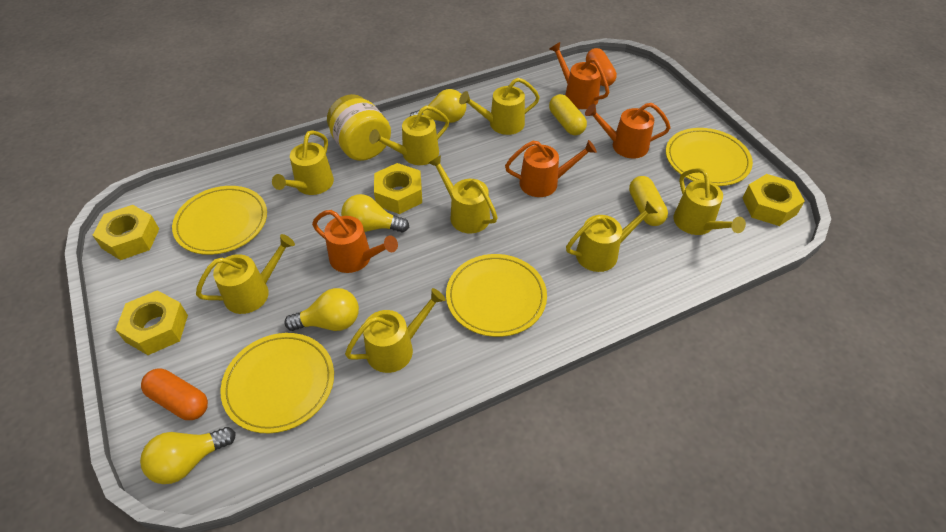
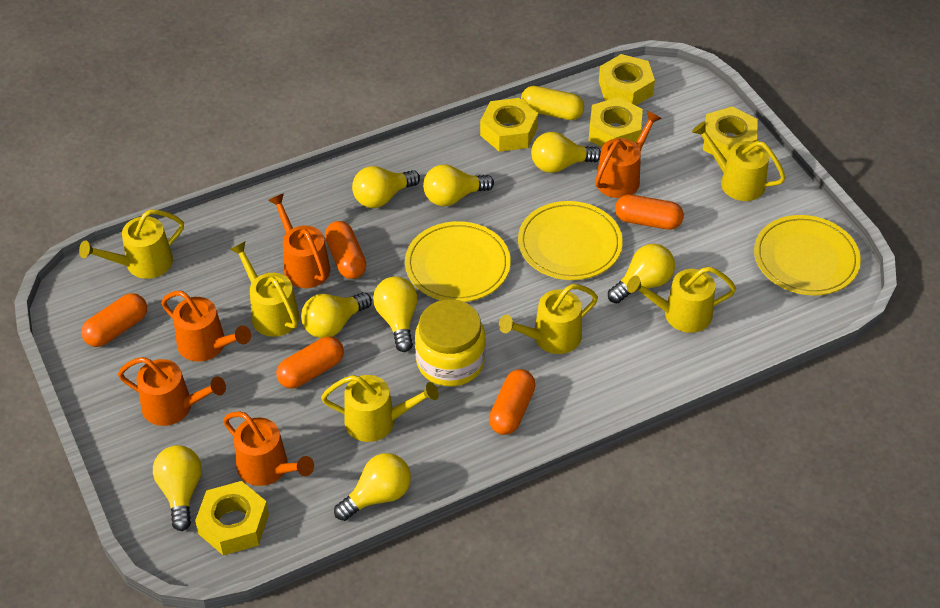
orange capsule: [141,369,208,420] [586,48,617,87] = 2 -> [81,293,147,347] [276,337,344,389] [325,221,366,279] [489,369,536,435] [615,195,684,230] = 5
orange watering can: [312,210,398,273] [505,140,597,197] [550,42,609,109] [585,103,671,158] = 4 -> [118,357,226,426] [161,291,251,362] [223,411,314,486] [268,193,330,288] [595,110,662,198] = 5
yellow capsule: [549,94,587,135] [629,176,668,226] = 2 -> [521,86,584,120] = 1
yellow light bulb: [140,427,236,484] [284,288,359,331] [341,194,409,233] [410,89,466,123] = 4 -> [153,445,202,531] [301,292,372,338] [334,453,411,521] [352,166,420,208] [373,277,418,352] [423,164,494,206] [531,132,601,173] [608,244,675,304] = 8
yellow nut: [92,205,159,260] [116,290,188,355] [374,163,422,214] [743,174,805,226] = 4 -> [195,481,269,555] [480,98,538,152] [589,97,643,147] [599,54,655,106] [703,106,758,160] = 5
yellow plate: [172,186,267,255] [220,333,334,433] [446,254,547,337] [666,128,753,186] = 4 -> [405,221,511,302] [518,201,623,280] [754,215,861,295] = 3
yellow watering can: [196,234,295,314] [272,130,334,195] [345,288,446,373] [369,106,449,165] [429,155,498,233] [459,78,540,135] [566,201,658,272] [673,168,746,235] = 8 -> [79,210,184,279] [229,241,299,337] [321,375,439,442] [499,284,598,354] [627,266,736,333] [692,121,786,201] = 6

